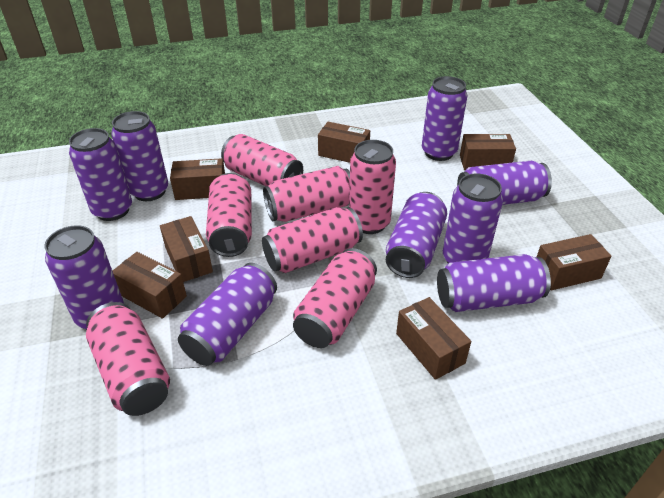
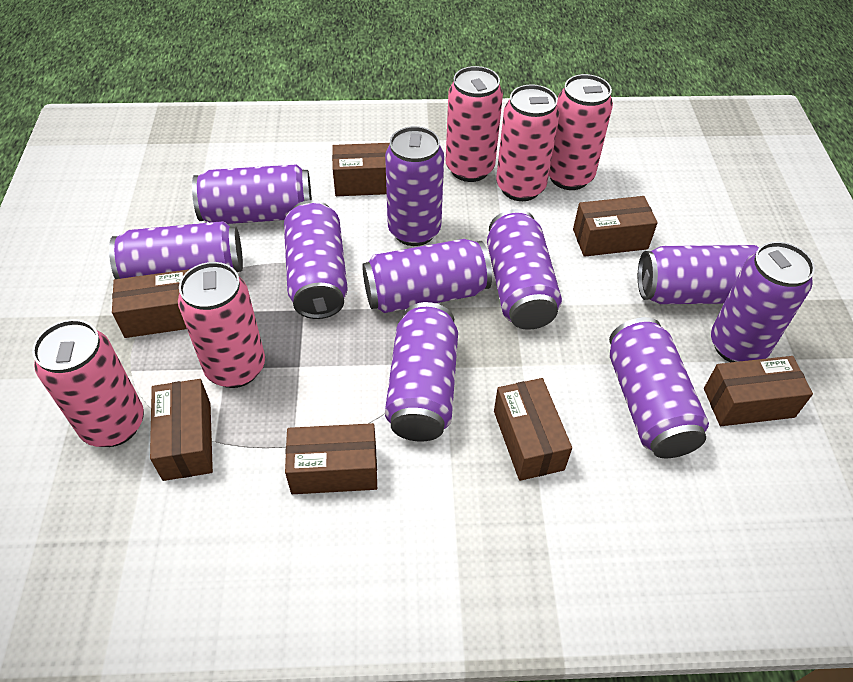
pink can: [86,302,170,416] [206,173,252,257] [221,134,303,186] [262,207,363,273] [263,166,350,222] [293,248,377,348] [349,140,396,234] = 7 -> [32,319,144,447] [178,262,265,388] [446,66,503,182] [496,84,560,201] [549,74,613,190] = 5
purple can: [44,225,124,329] [69,128,132,221] [111,111,168,201] [178,263,277,366] [386,192,447,278] [422,76,467,161] [437,254,551,312] [443,173,503,263] [457,161,552,205] = 9 -> [109,221,243,279] [192,164,312,224] [284,200,348,319] [362,239,492,313] [385,126,444,246] [385,302,458,442] [487,209,562,330] [609,317,709,458] [638,245,759,304] [711,242,815,362] = 10

